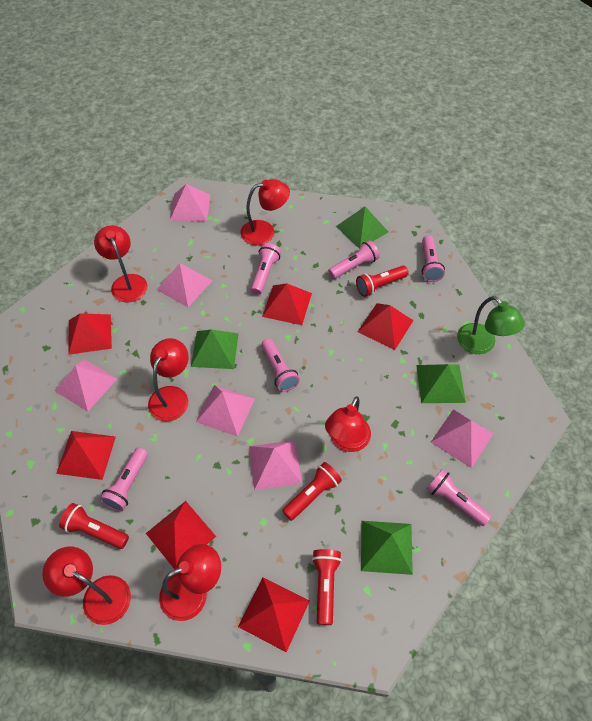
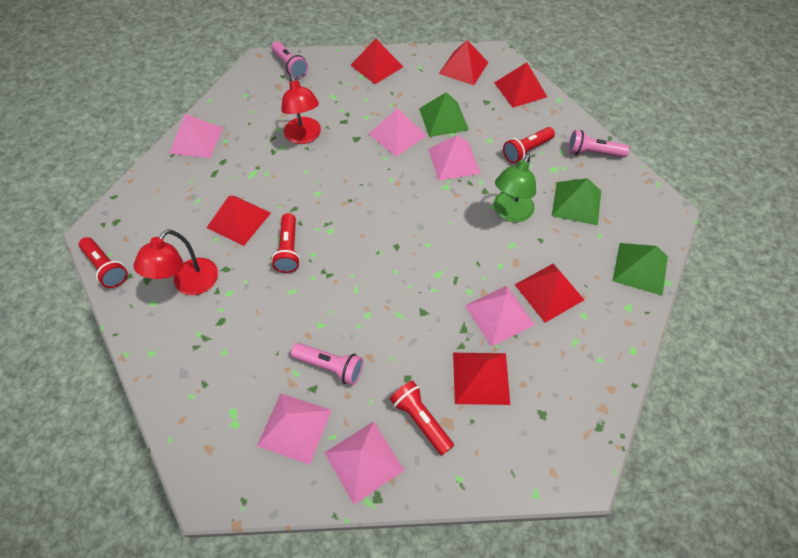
green pyramid: [191,330,239,369] [336,207,388,249] [361,521,413,575] [416,364,466,403] = 4 -> [419,92,469,137] [552,178,601,226] [613,243,668,296] = 3
pink flashlight: [99,447,148,512] [251,243,281,295] [261,339,300,392] [328,240,380,279] [422,235,445,282] [427,469,491,526] = 6 -> [271,41,308,78] [291,343,363,385] [568,130,629,158] = 3
red lamp: [42,547,131,625] [94,226,147,302] [148,338,189,421] [159,544,221,621] [240,179,290,245] [325,396,371,452] = 6 -> [134,229,218,295] [281,75,321,144] = 2

